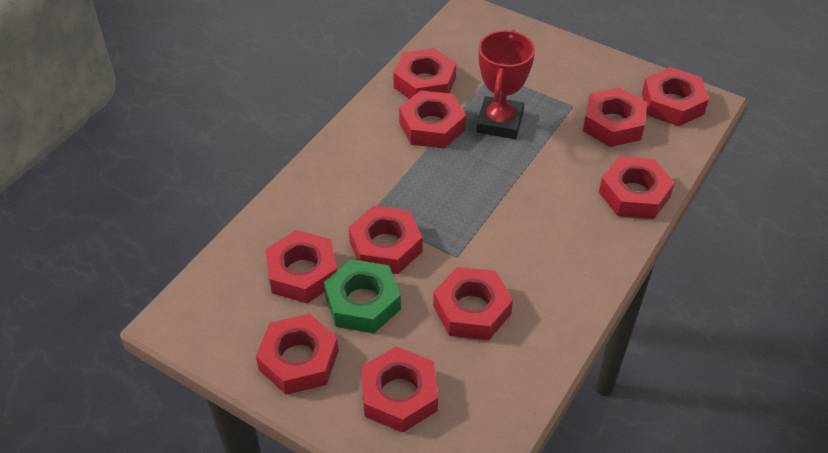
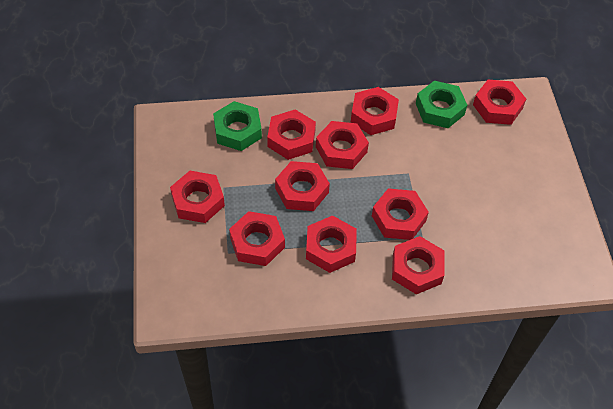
green nut: [324,259,401,333] = 1 -> [213,101,262,151] [416,81,467,128] = 2
red trophy: [476,30,535,139] = 1 -> none = 0

